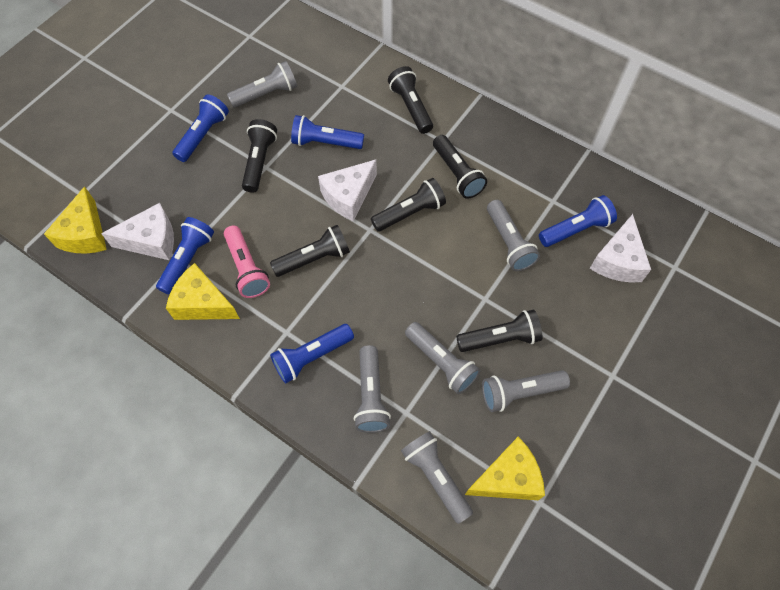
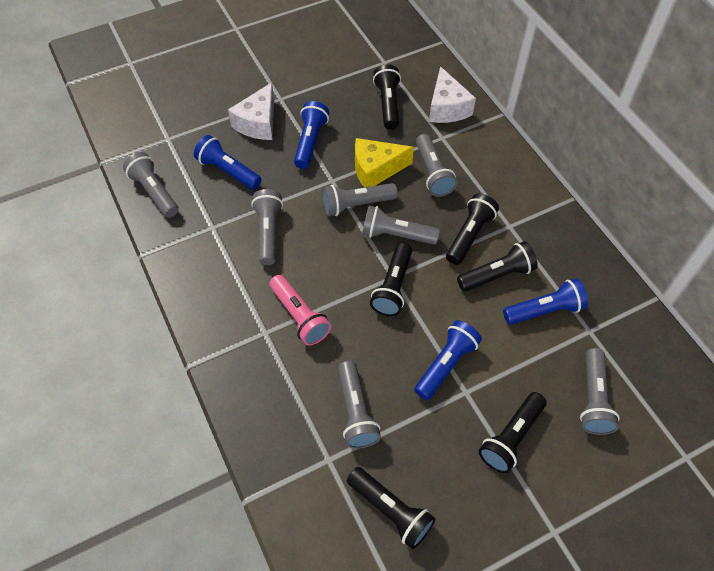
blue flashlight: [156,217,214,295] [172,94,229,162] [270,324,354,384] [291,115,364,149] [539,195,617,247] = 5 -> [194,135,262,190] [294,101,329,169] [414,320,482,400] [503,278,588,325] = 4
grey flashlight: [227,61,297,108] [354,345,391,433] [401,431,473,524] [405,322,481,394] [482,370,570,412] [487,200,540,271] = 6 -> [123,152,179,218] [251,189,283,265] [322,183,398,216] [338,361,381,449] [362,206,440,245] [416,134,457,197] [580,348,620,435] = 7
white cheese: [101,203,174,260] [318,159,377,221] [590,214,651,283] = 3 -> [228,83,274,140] [429,66,476,123] = 2
yellow cheese: [44,186,107,254] [166,263,240,320] [465,437,545,500] = 3 -> [355,138,414,187] = 1

